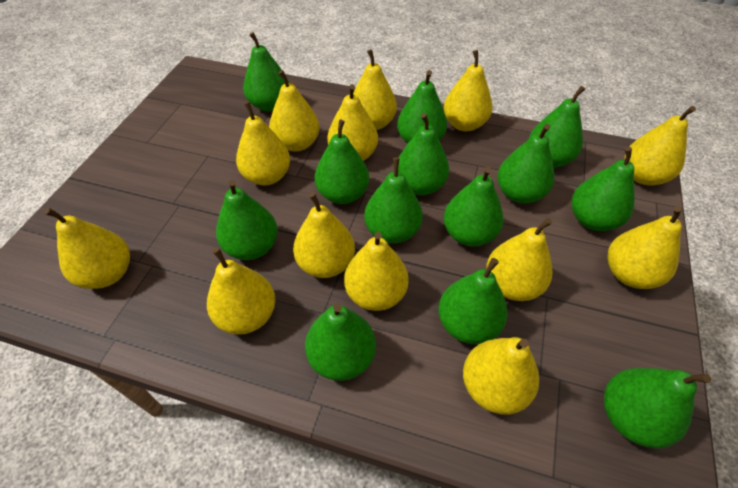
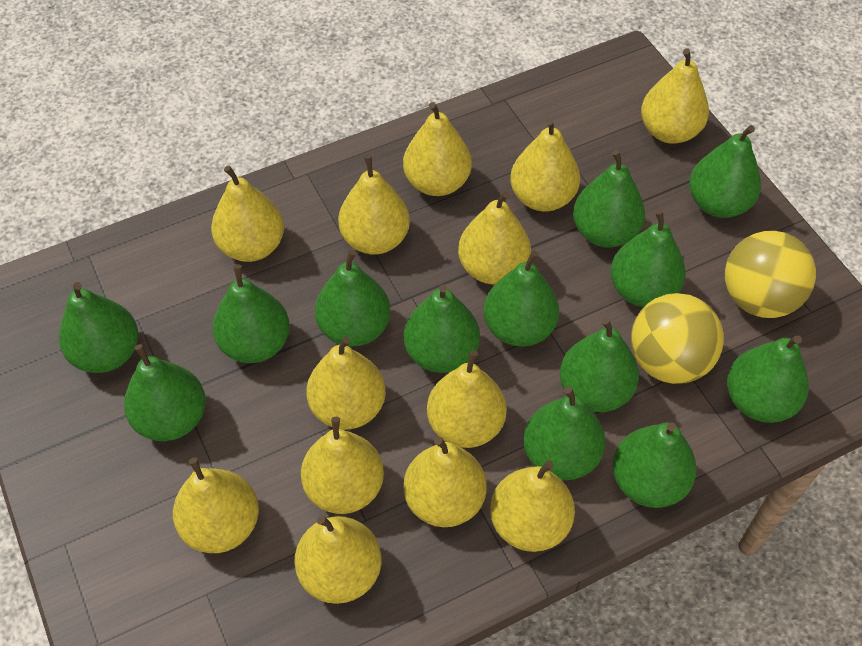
yellow ball: none = 0 -> [631,293,724,384] [725,231,816,318] = 2

